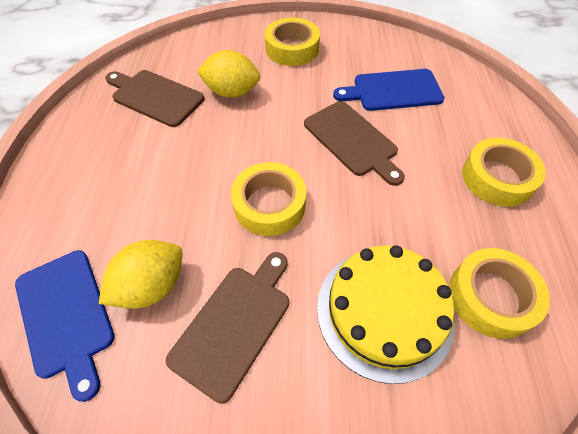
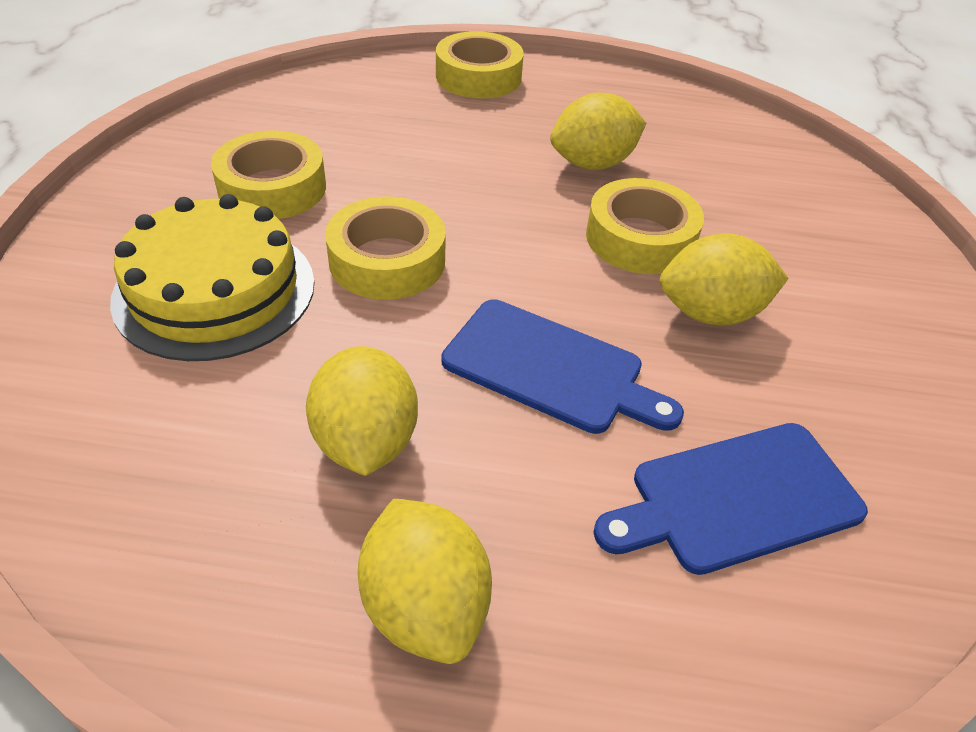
brown cutting board: [105,70,204,127] [166,252,289,404] [304,101,405,186] = 3 -> none = 0
yellow lemon: [99,240,182,309] [197,50,260,98] = 2 -> [306,346,418,476] [358,499,492,664] [550,92,646,170] [660,233,789,326] = 4

